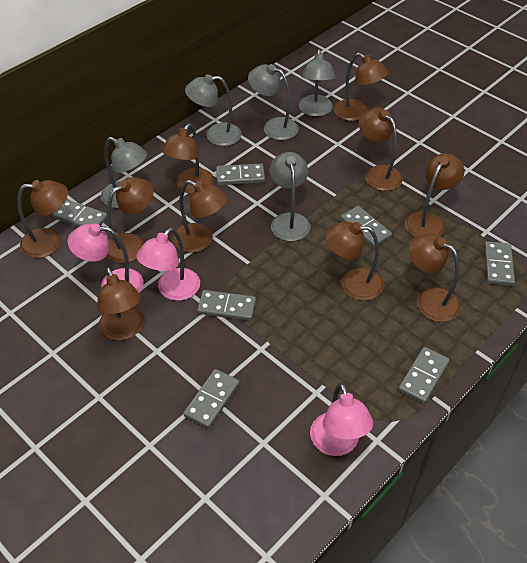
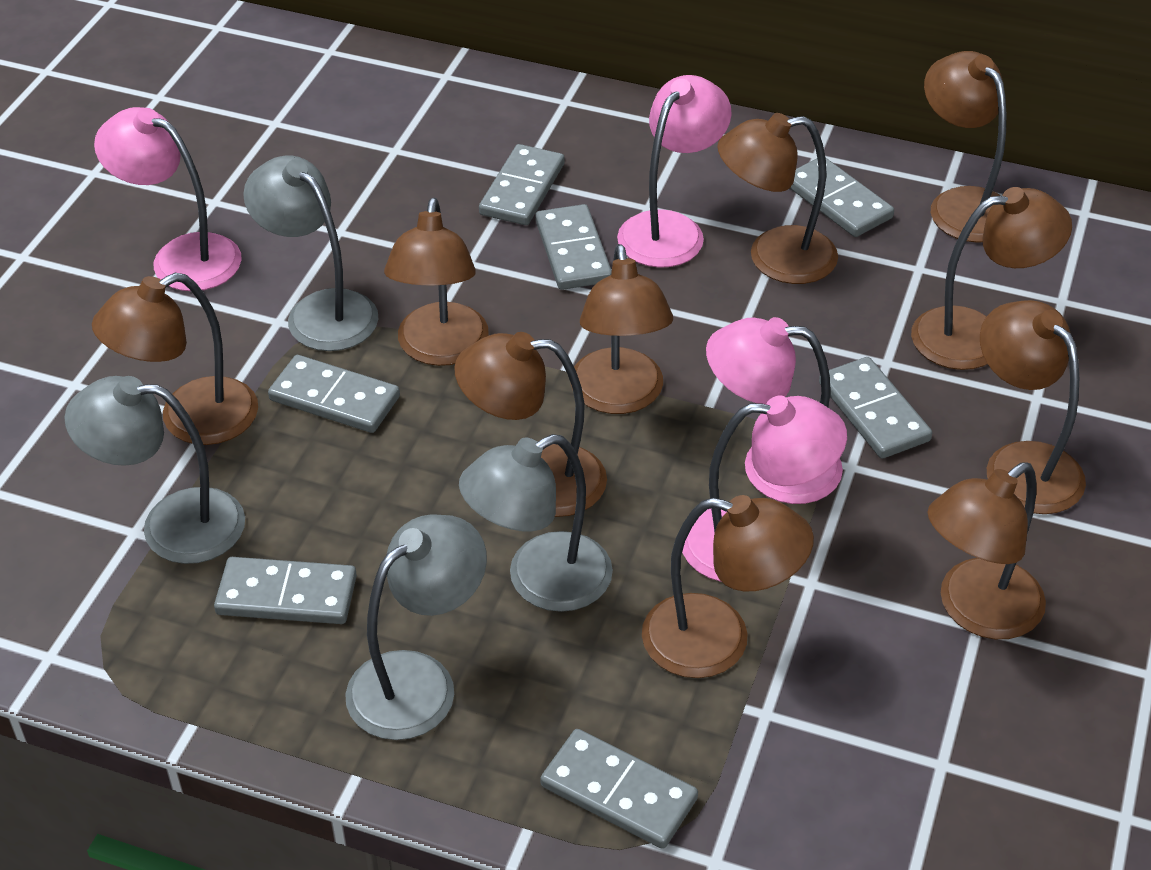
grey lamp: [101,137,147,208] [185,74,242,146] [248,64,299,140] [270,152,310,241] [299,49,335,117] = 5 -> [64,376,245,564] [243,155,378,351] [346,514,487,740] [459,434,613,612] = 4
pink lamp: [67,223,144,293] [136,228,200,301] [310,383,373,456] = 3 -> [94,107,242,291] [617,75,732,268] [682,395,847,582] [706,317,843,504] = 4

